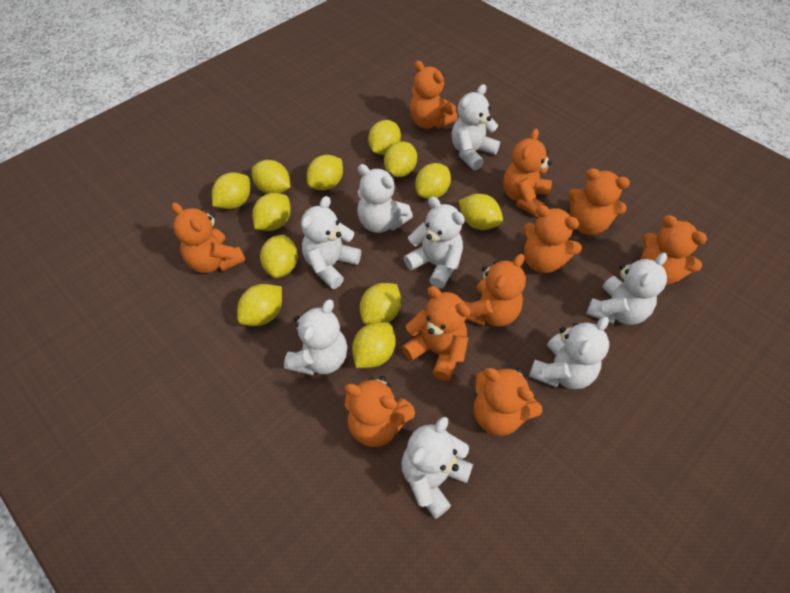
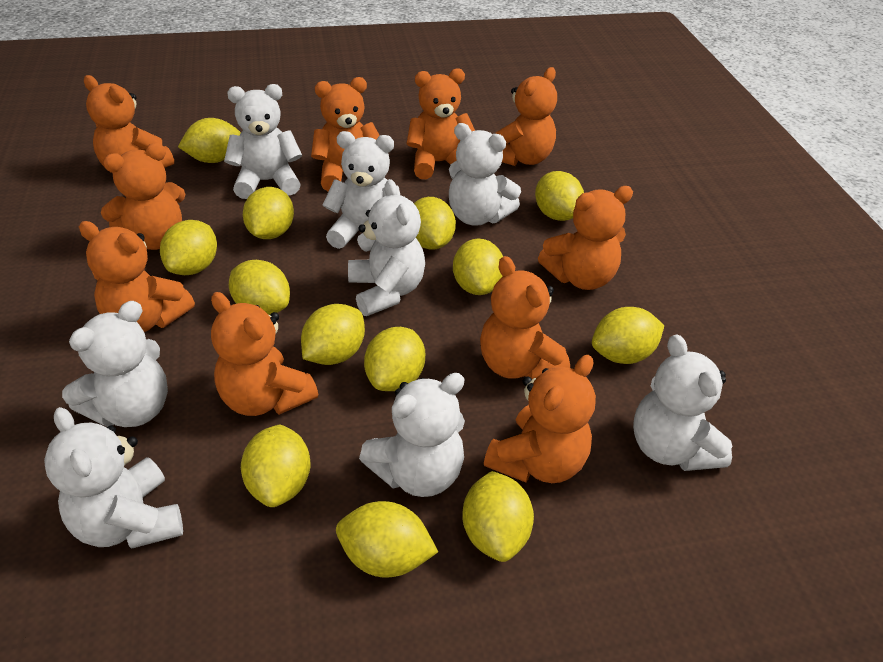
yellow lemon: [212,172,250,209] [237,284,282,326] [252,160,290,194] [252,193,291,231] [260,235,298,278] [307,155,343,190] [352,322,396,368] [360,283,401,325] [368,120,401,155] [384,141,417,177] [415,163,451,199] [459,194,503,230] = 12 -> [160,220,217,275] [178,118,241,163] [229,260,290,315] [241,425,311,507] [243,187,294,239] [301,304,365,365] [336,501,438,577] [364,327,425,391] [414,197,456,250] [453,239,503,295] [462,471,534,562] [535,171,584,221] [592,307,664,364] = 13

